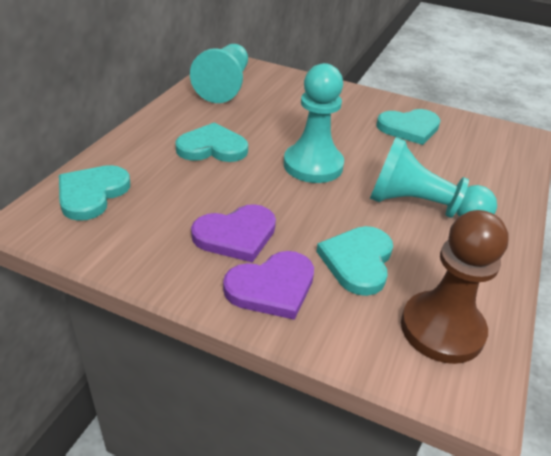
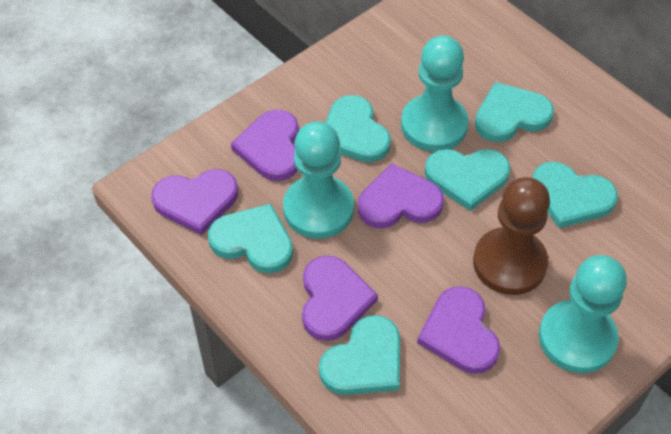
purple heart: [191,204,276,262] [223,251,314,320] = 2 -> [151,169,238,235] [231,110,299,181] [302,255,378,341] [358,163,444,228] [417,286,500,374] = 5
turquoise heart: [59,165,130,221] [175,123,248,162] [316,226,393,296] [376,109,441,145] = 4 -> [208,204,293,273] [319,315,400,395] [325,95,391,162] [425,149,510,211] [475,82,554,142] [532,162,618,228] = 6

